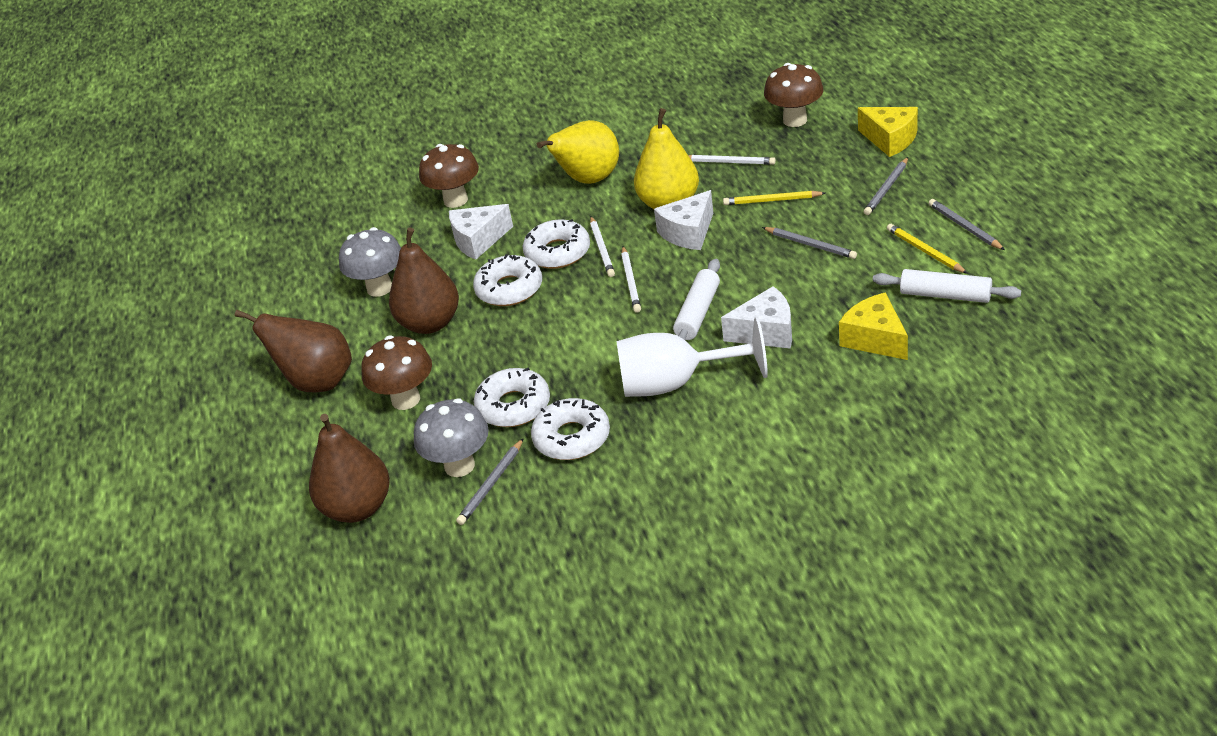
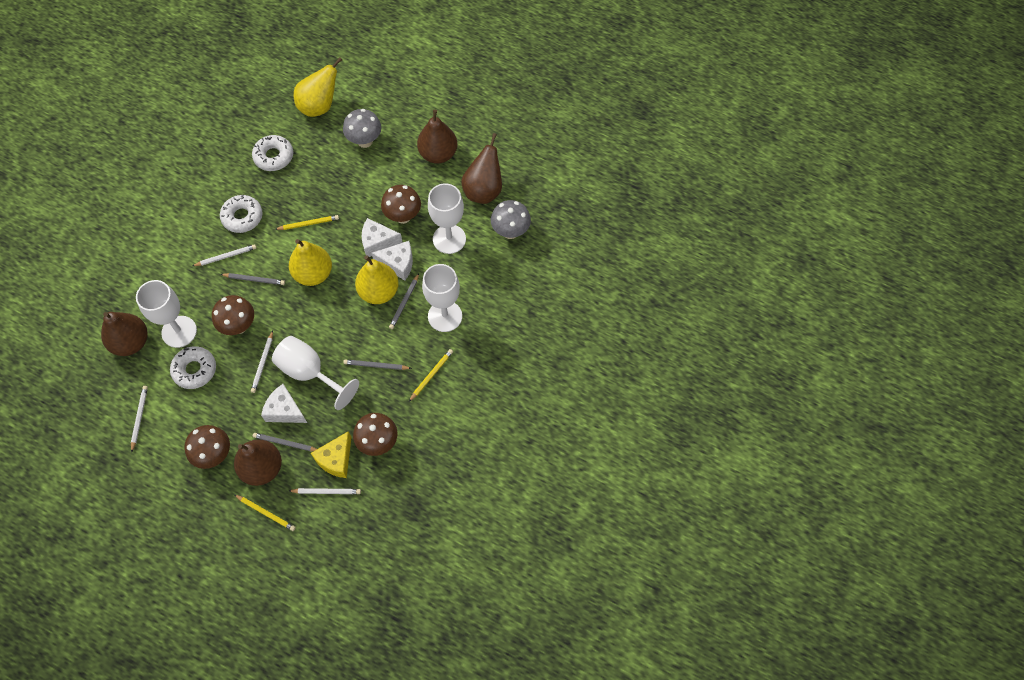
brown mushroom: [361,335,432,410] [419,144,479,208] [764,63,824,127] = 3 -> [184,425,230,469] [212,295,254,335] [353,413,397,456] [381,185,421,224] = 4
brown pear: [235,310,352,392] [309,414,390,523] [389,227,459,334] = 3 -> [101,312,148,356] [234,439,282,486] [417,110,458,164] [461,133,502,204] = 4
white donut: [473,254,542,306] [474,368,550,427] [523,219,590,269] [531,398,610,460] = 4 -> [170,346,216,389] [220,195,263,233] [252,135,293,171] = 3
white goblet: [616,317,768,397] = 1 -> [136,280,197,348] [272,336,359,410] [422,264,462,332] [428,183,466,254] = 4
white pencil: [590,216,615,277] [621,246,641,313] [688,155,776,165] = 3 -> [131,386,148,453] [193,244,256,266] [251,331,273,393] [289,488,361,494] = 4
white rolling pin: [673,259,720,341] [873,269,1021,303] = 2 -> none = 0
yellow cheese: [839,292,908,360] [858,107,918,157] = 2 -> [311,431,352,478] = 1
yellow pear: [537,120,619,184] [634,108,699,209] = 2 -> [289,239,332,286] [294,57,342,117] [355,255,399,304] = 3
yellow pencil: [723,191,826,205] [887,224,968,274] = 2 -> [235,495,296,531] [275,215,339,230] [409,349,453,402] = 3

